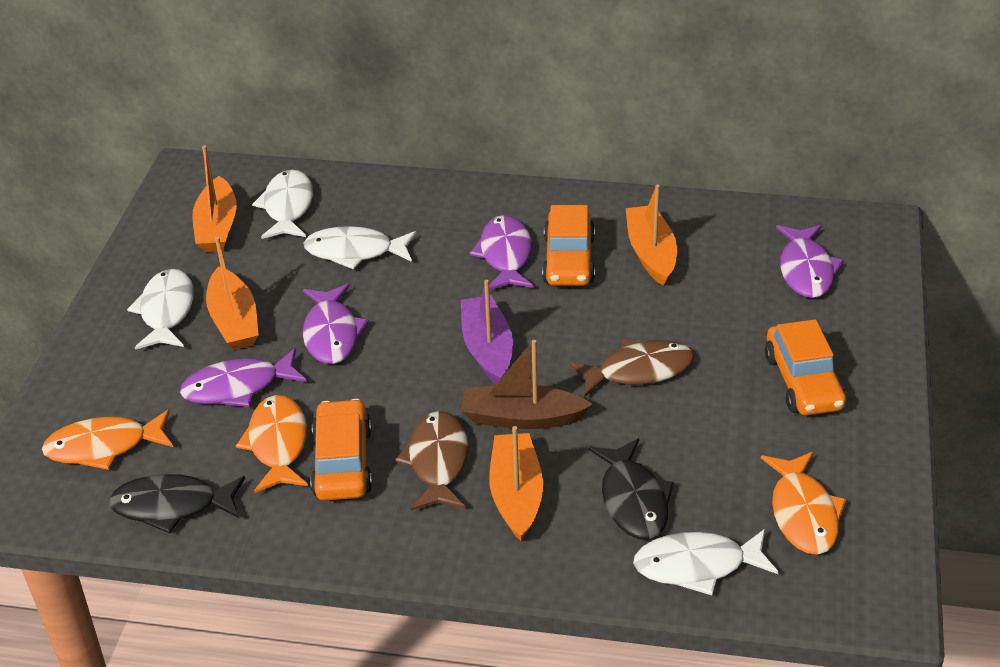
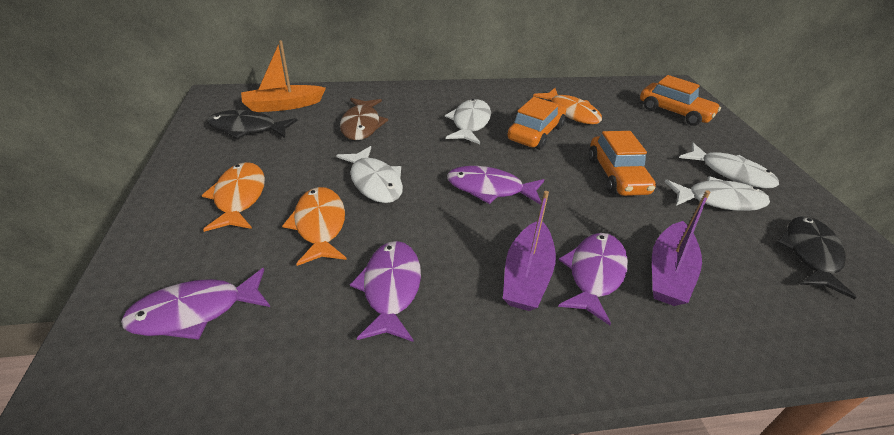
brown boat: [461,340,593,429] = 1 -> none = 0
brown fish: [395,411,468,511] [569,340,694,397] = 2 -> [340,98,388,140] = 1
orange boat: [192,145,237,252] [206,237,259,350] [489,426,543,541] [625,185,677,286] = 4 -> [241,40,326,112] = 1
purple boat: [461,280,513,384] = 1 -> [503,191,556,311] [652,190,710,306] = 2

